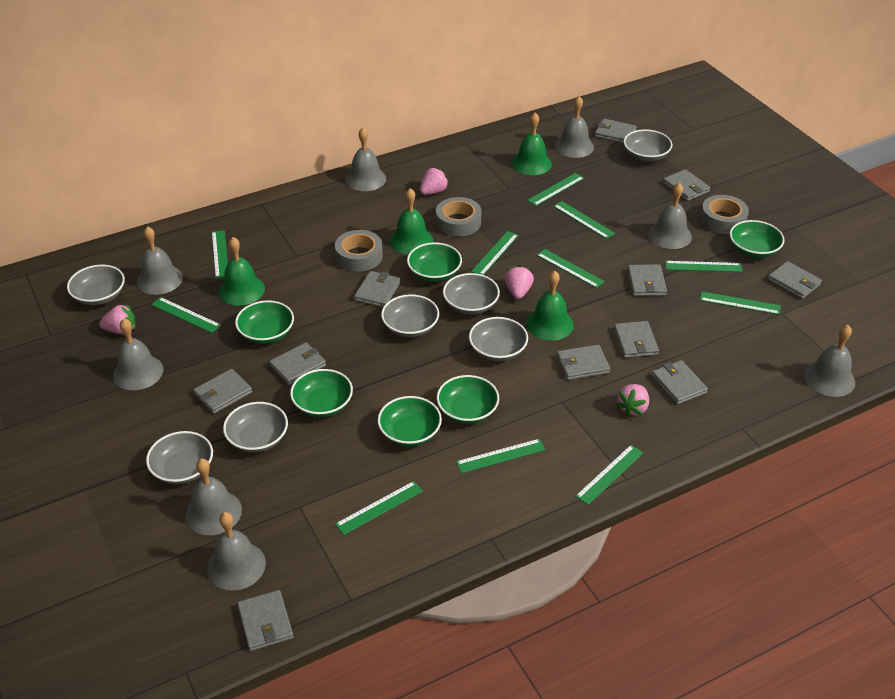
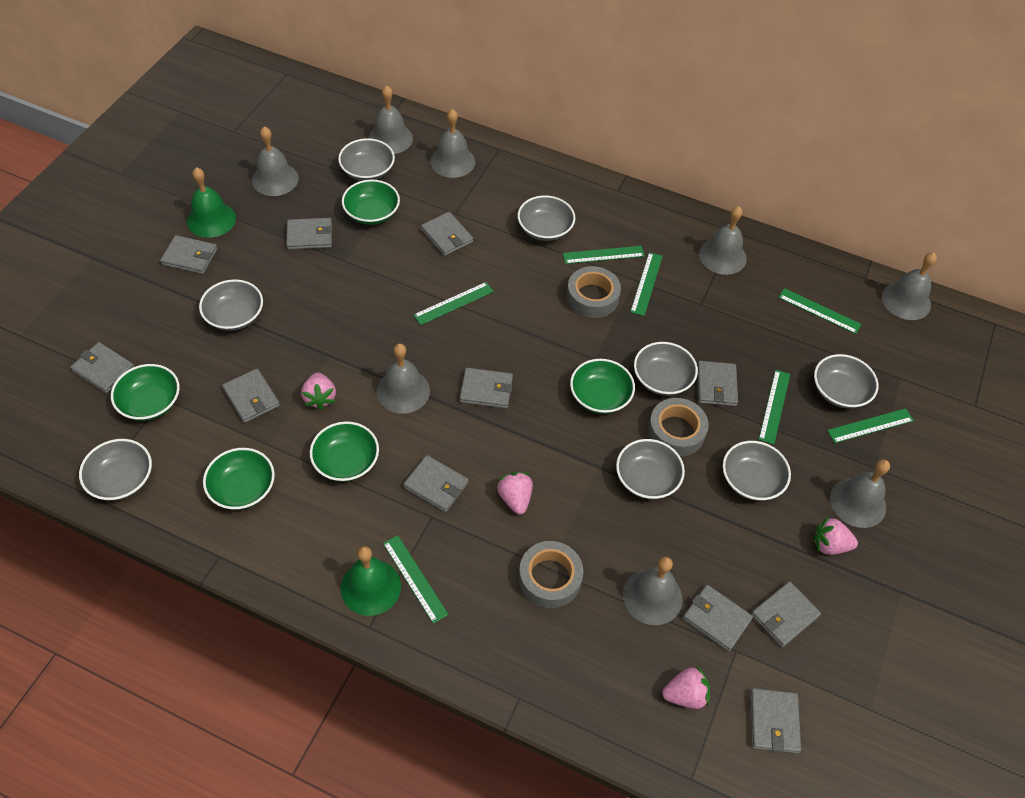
green bell: [219,237,265,306] [390,188,433,255] [512,113,552,175] [526,270,574,341] = 4 -> [187,167,236,238] [341,546,401,616] = 2
green bowl: [235,300,294,344] [290,369,353,417] [378,396,442,446] [407,242,462,282] [437,375,499,424] [730,220,784,258] = 6 -> [111,364,180,421] [203,448,275,510] [310,421,379,482] [342,180,400,225] [570,359,635,414] = 5
green ruler: [151,297,221,333] [212,230,228,278] [335,481,423,535] [456,439,545,473] [471,231,518,275] [527,173,584,206] [537,249,605,288] [554,201,615,239] [575,445,643,505] [665,261,743,272] [700,292,781,315] = 11 -> [383,535,449,624] [414,282,494,325] [563,246,645,264] [630,252,663,316] [759,370,790,444] [778,288,861,334] [827,408,914,443] = 7
grey bowl: [67,265,125,305] [146,431,213,484] [223,402,288,453] [381,294,439,337] [443,273,500,315] [469,317,528,361] [624,129,673,162] = 7 -> [79,439,152,501] [199,279,263,331] [338,138,395,181] [517,195,575,241] [616,439,685,499] [634,342,698,396] [723,441,791,501] [814,354,878,408] = 8

